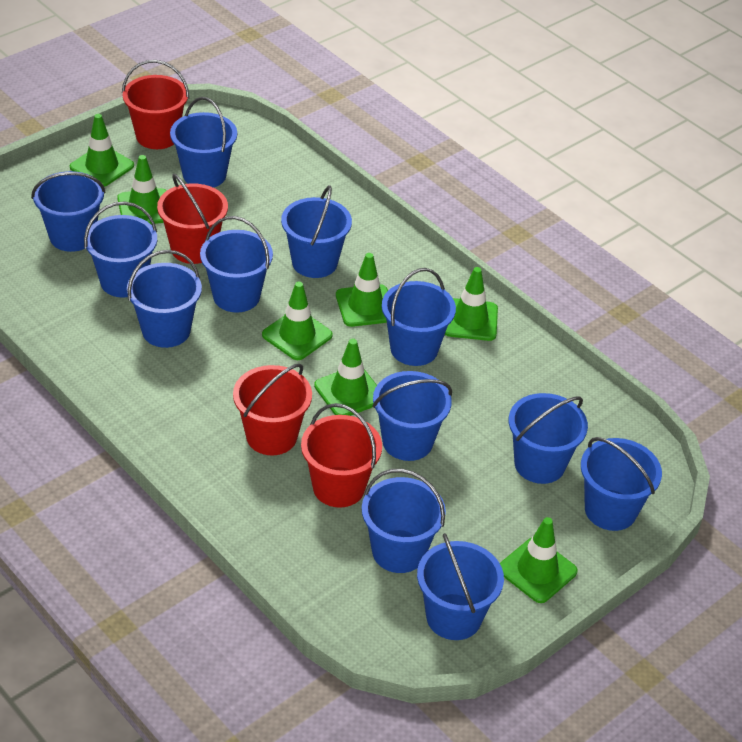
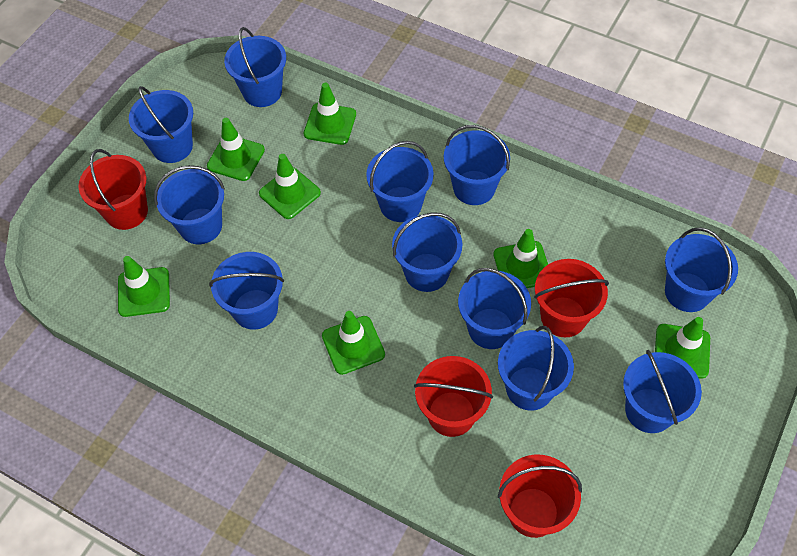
blue bucket: [31,171,106,252] [84,201,157,298] [127,250,202,348] [170,97,237,188] [200,216,273,313] [281,185,352,278] [362,469,446,573] [372,371,452,461] [382,268,456,366] [417,533,504,640] [509,393,588,484] [581,437,662,531] = 12 -> [129,86,193,163] [154,165,225,244] [209,252,284,330] [224,27,286,107] [366,141,434,222] [392,213,462,292] [444,125,510,205] [458,268,531,349] [498,326,574,411] [623,350,702,433] [665,227,738,312] = 11

